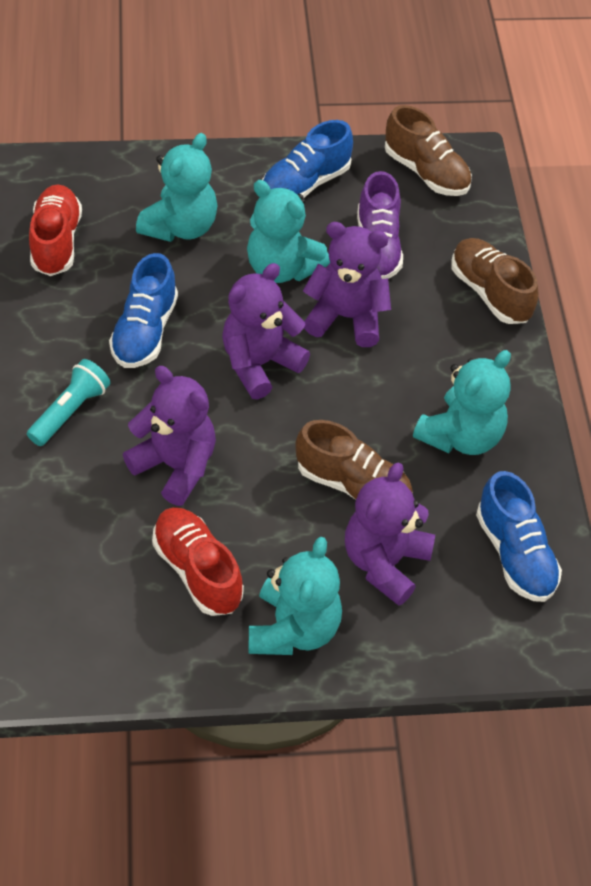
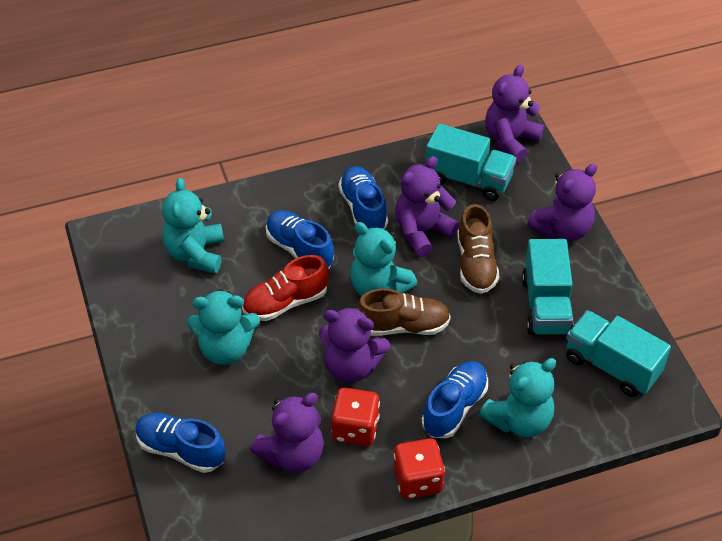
blue shoe: [109,253,178,368] [262,120,353,198] [476,471,562,602] = 3 -> [135,413,226,473] [266,210,334,269] [338,166,388,229] [422,361,488,439] = 4
brown shoe: [295,420,413,500] [385,105,472,196] [451,238,539,324] = 3 -> [357,288,451,336] [457,204,500,294] = 2
purple shoe: [357,171,403,279] = 1 -> none = 0
purple teddy bear: [123,366,216,506] [222,263,310,400] [303,222,391,347] [345,462,435,606] = 4 -> [250,393,324,473] [319,307,390,383] [395,156,460,257] [485,65,544,163] [527,164,597,241] = 5
red dice: none = 0 -> [331,388,380,446] [394,438,445,499] = 2
red shoe: [29,185,82,276] [152,507,244,616] = 2 -> [242,255,329,321] = 1
turquoise flashlight: [27,359,110,446] = 1 -> none = 0
turquoise truck: none = 0 -> [426,124,516,201] [522,239,574,335] [566,310,671,397] = 3

